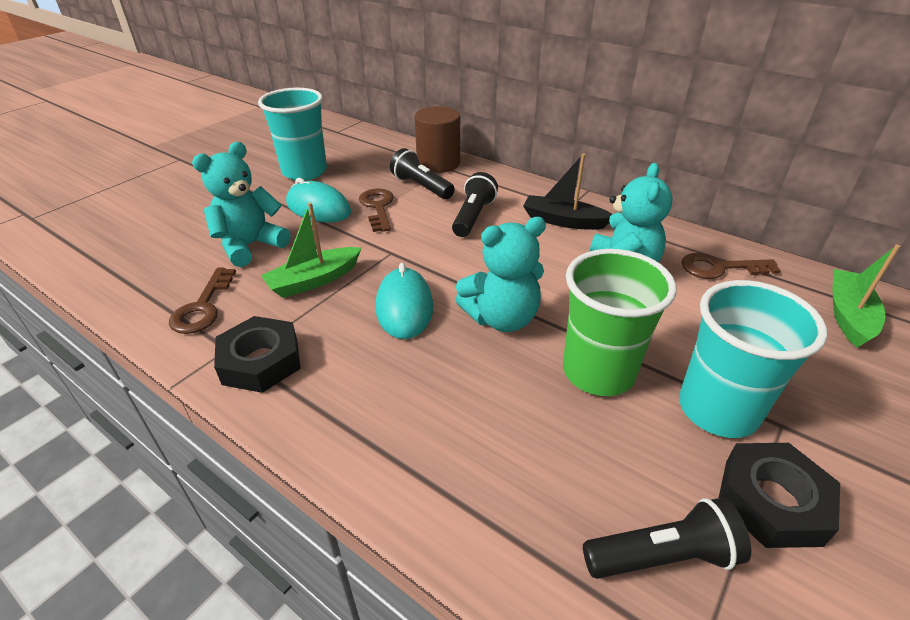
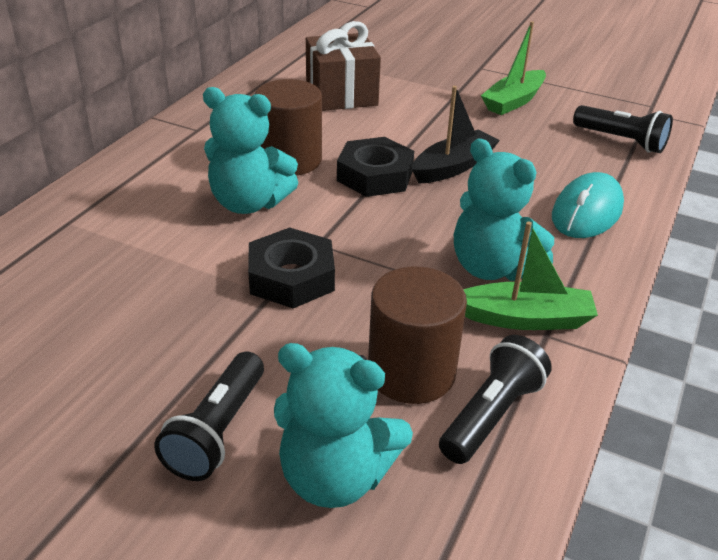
brown cylinder: [415,106,460,173] = 1 -> [255,79,322,175] [368,267,467,404] = 2
brown gift: none = 0 -> [306,21,381,111] = 1
brown key: [169,268,236,334] [359,188,394,232] [681,253,781,279] = 3 -> none = 0
green cup: [563,249,677,396] = 1 -> none = 0
turquoise cup: [258,88,327,180] [679,280,827,438] = 2 -> none = 0
turquoise mouse: [286,178,351,222] [376,263,433,339] = 2 -> [552,172,624,238] = 1

